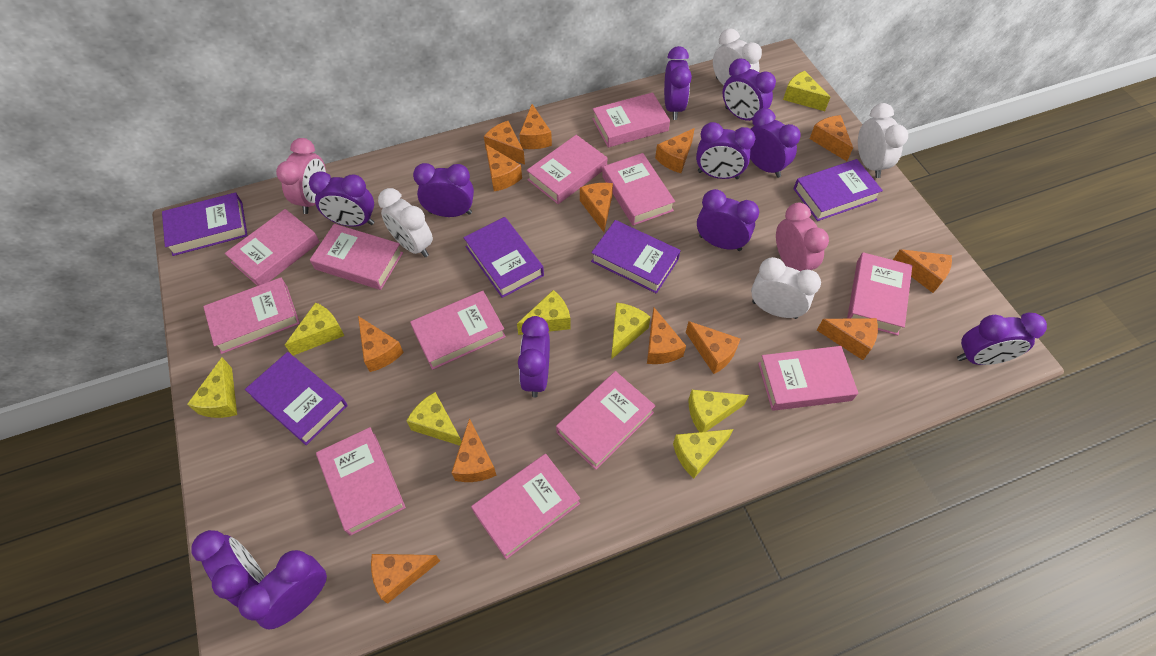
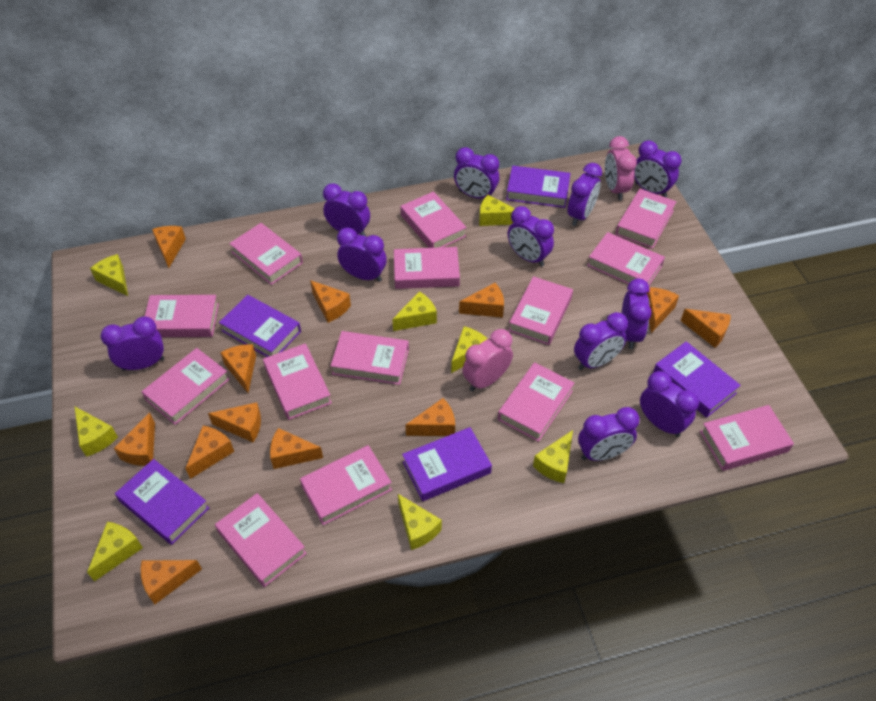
orange cheese: [358,316,404,372] [371,554,440,604] [451,418,497,482] [484,121,525,165] [486,145,522,191] [519,104,552,149] [580,183,613,232] [647,308,686,364] [655,128,695,173] [686,321,741,374] [809,115,853,161] [817,318,878,360] [893,249,952,293] = 13 -> [114,412,155,466] [141,560,202,604] [152,226,186,268] [185,426,234,479] [208,402,261,442] [220,344,256,393] [270,428,323,469] [310,280,351,323] [405,398,455,436] [459,283,504,318] [647,287,679,333] [681,309,731,348] = 12
pink book: [203,278,300,354] [225,209,320,286] [310,224,403,290] [316,427,406,536] [410,291,506,370] [471,454,580,559] [527,135,607,204] [556,371,655,470] [592,92,670,147] [602,153,675,226] [758,346,858,411] [847,252,912,335] = 12 -> [142,348,230,425] [145,295,219,337] [215,493,307,587] [229,223,303,285] [263,343,332,420] [300,445,392,525] [331,331,409,385] [394,247,460,289] [400,192,467,248] [498,362,575,442] [508,276,573,345] [587,232,665,285] [615,189,677,249] [700,405,794,471] = 14
white clock: [378,188,433,257] [713,28,762,86] [751,257,821,319] [858,103,908,178] = 4 -> none = 0

